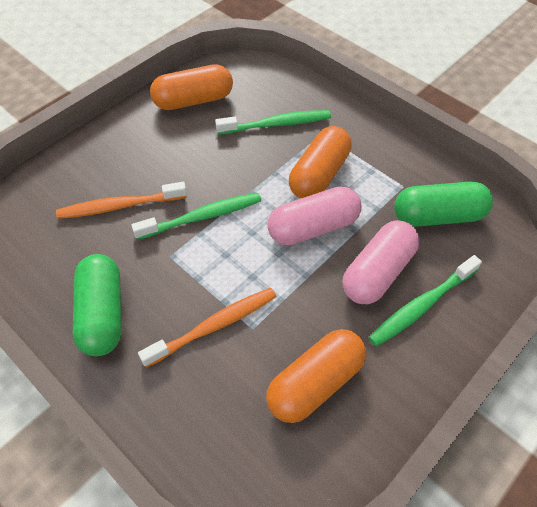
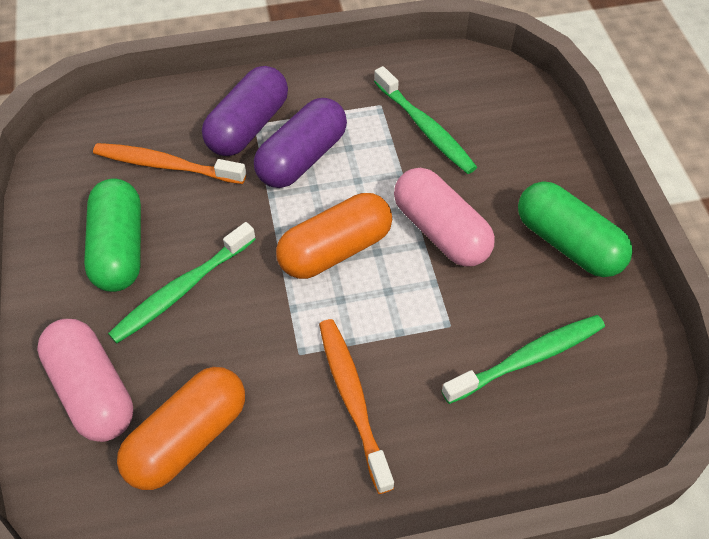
orange capsule: [150,64,233,110] [266,329,366,423] [289,126,351,199] = 3 -> [117,367,245,490] [276,193,392,279] = 2
purple capsule: none = 0 -> [202,66,288,156] [254,98,347,188] = 2

